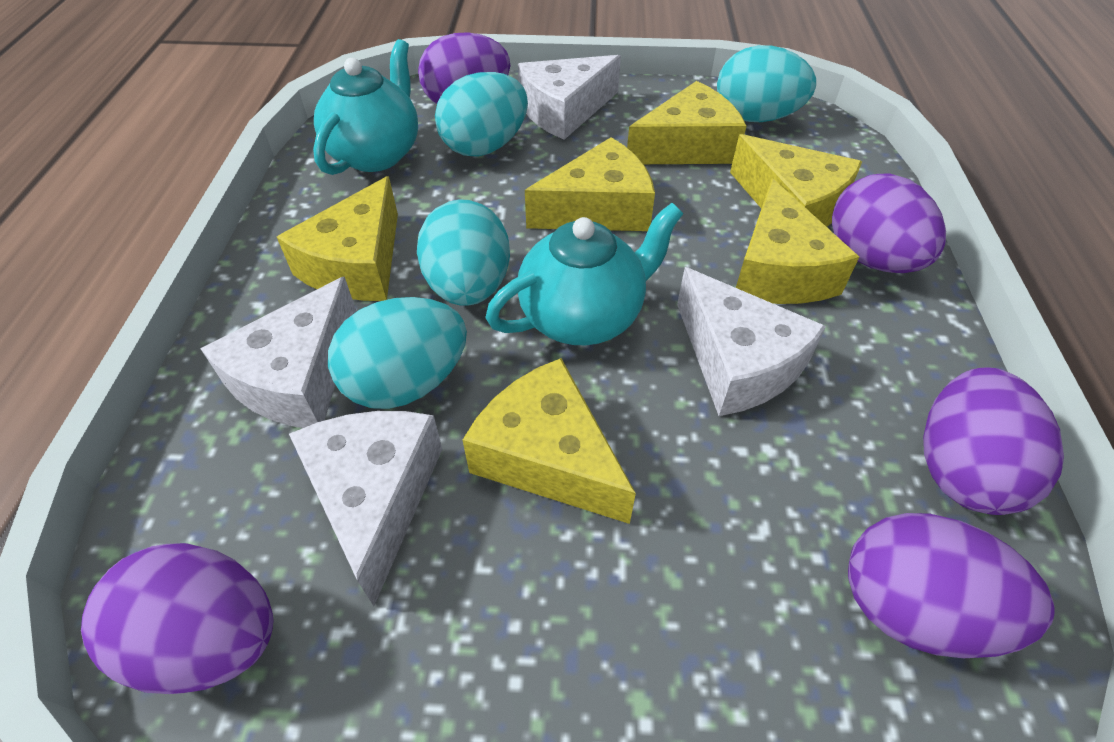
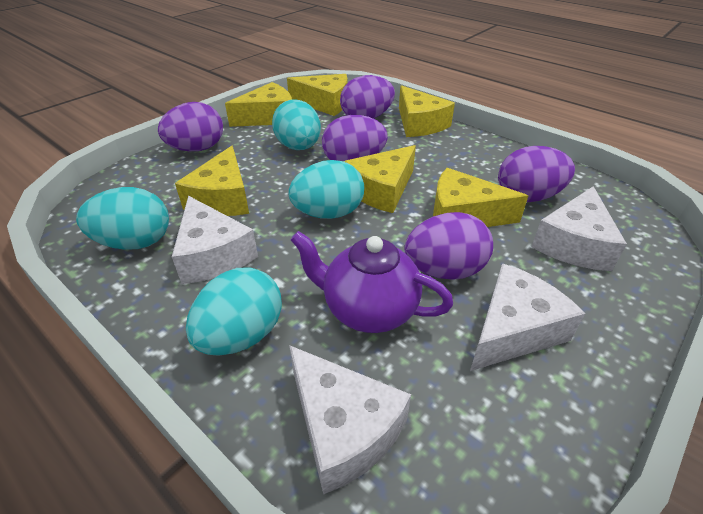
purple teapot: none = 0 -> [291,231,453,333] = 1
turquoise teapot: [313,39,418,175] [485,203,683,345] = 2 -> none = 0

